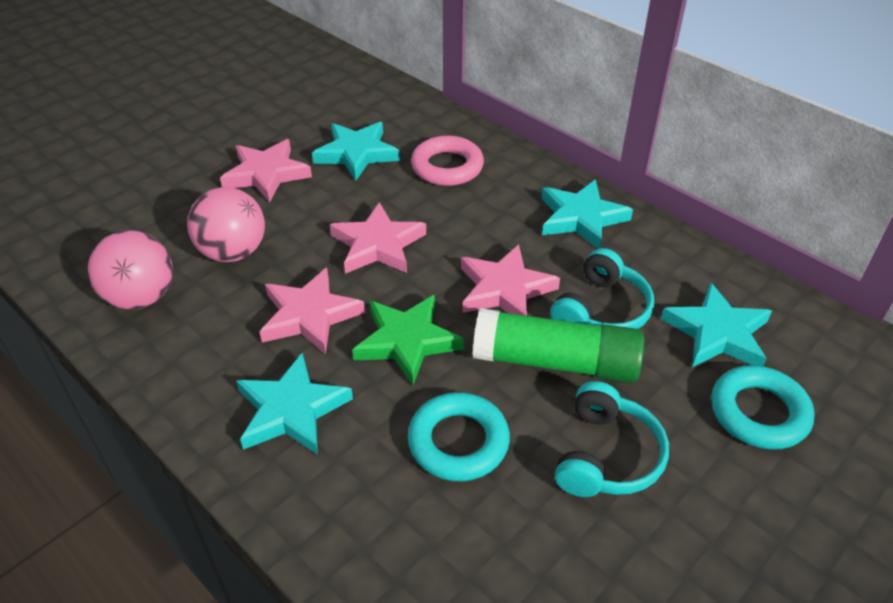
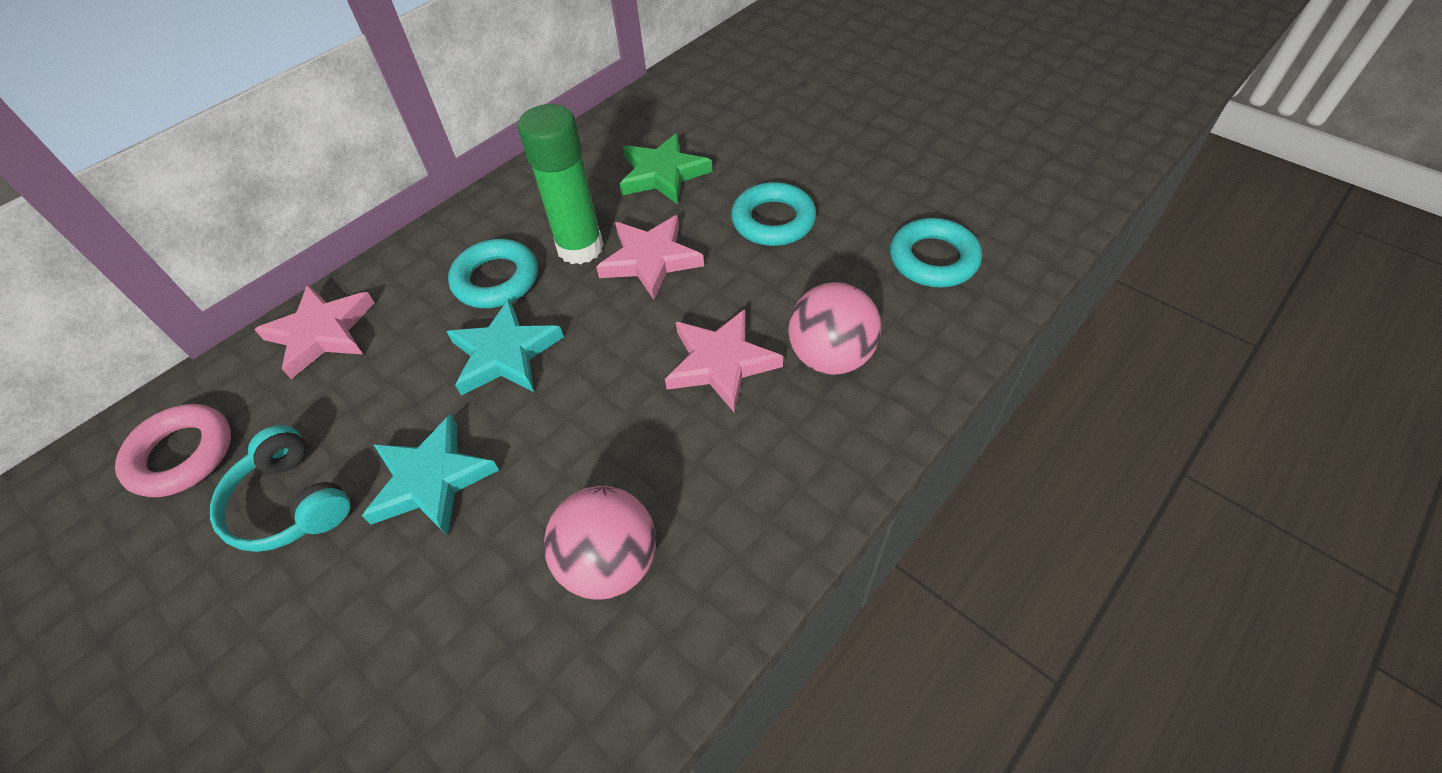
pink star: [220,139,312,203] [259,268,365,355] [330,202,426,274] [461,244,560,316] = 4 -> [254,285,375,379] [596,215,704,300] [665,309,783,413] = 3
turquoise headphones: [550,248,654,329] [555,381,669,497] = 2 -> [210,425,350,552] = 1
turquoise ring: [408,392,510,481] [711,365,815,450] = 2 -> [448,239,538,308] [731,182,816,246] [890,218,982,287] = 3
turquoise star: [236,353,353,455] [312,122,400,181] [541,179,633,249] [661,282,772,367] = 4 -> [362,414,499,536] [447,299,564,395] = 2

